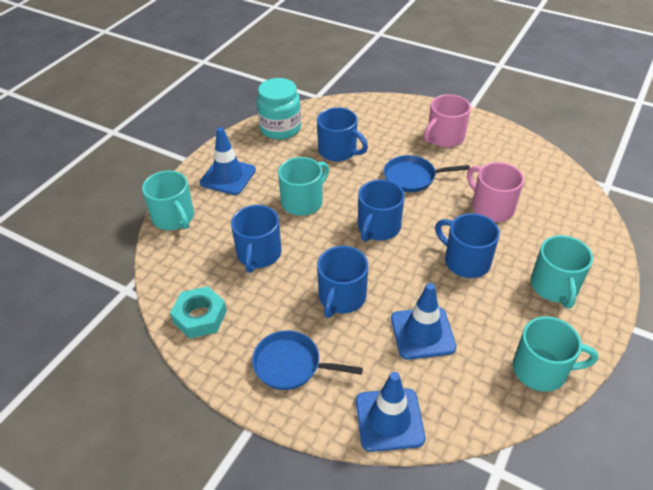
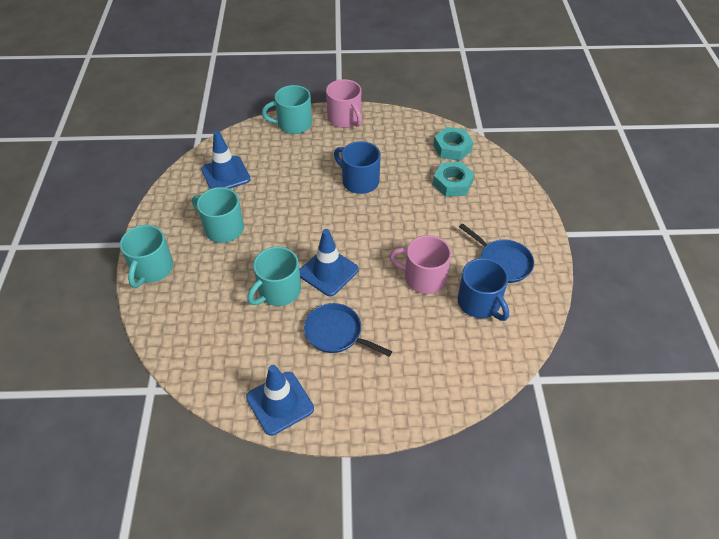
blue mug: [231,205,281,273] [317,107,368,162] [317,246,368,318] [358,179,405,242] [435,213,500,278] = 5 -> [334,141,381,194] [458,258,509,321] = 2
turquoise jar: [257,78,301,140] = 1 -> none = 0
turquoise nut: [170,286,227,339] = 1 -> [433,127,473,161] [433,162,474,197] = 2

